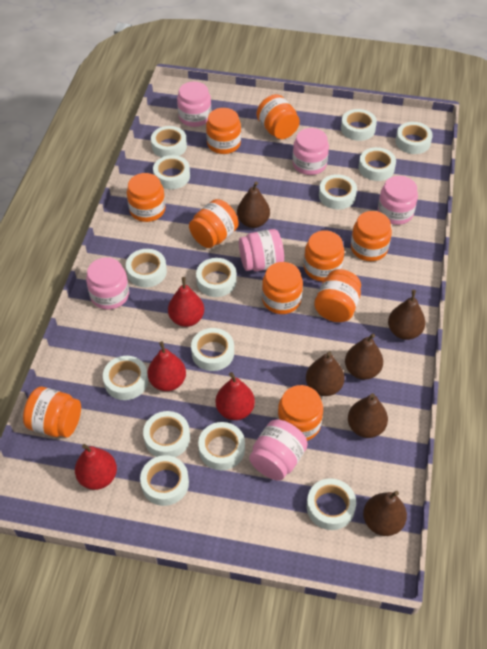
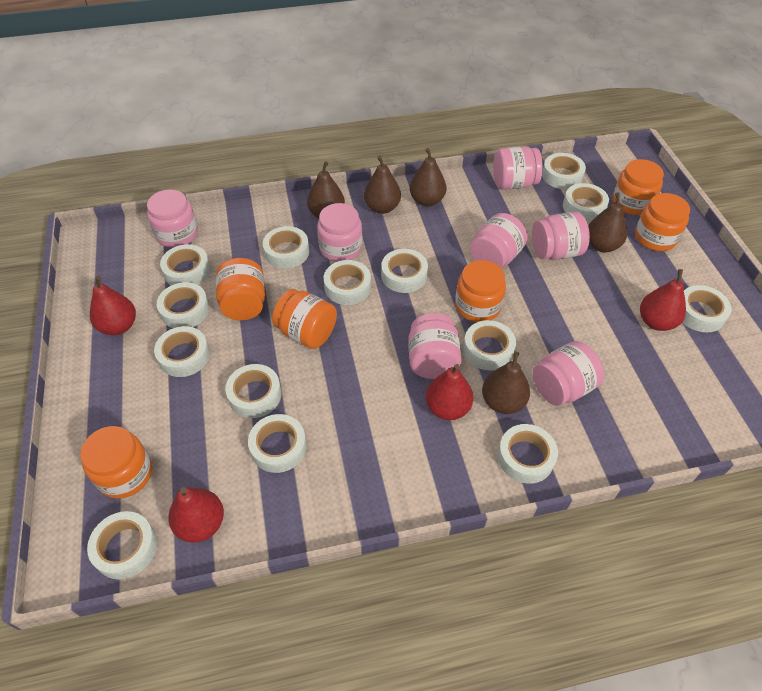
brown pear: [237,182,270,228] [306,351,345,396] [345,334,383,380] [348,393,388,438] [363,491,407,536] [388,290,426,340] = 6 -> [307,161,345,218] [364,156,401,214] [410,148,446,206] [482,352,530,414] [588,192,627,252] = 5
orange jar: [23,387,81,438] [127,173,166,222] [189,199,238,248] [206,108,241,154] [257,94,300,139] [262,262,303,314] [277,385,323,441] [304,231,344,282] [314,269,361,322] [351,211,392,261] = 10 -> [80,426,152,499] [216,258,265,320] [272,289,337,349] [455,260,506,322] [612,159,664,215] [635,193,690,251] = 6
pink jar: [86,257,129,310] [177,81,211,127] [239,229,284,271] [249,419,308,481] [292,128,329,175] [378,176,418,225] = 6 -> [147,190,198,248] [317,203,363,262] [408,313,462,379] [470,213,528,268] [493,146,543,190] [532,212,590,260] [533,341,604,406] = 7

